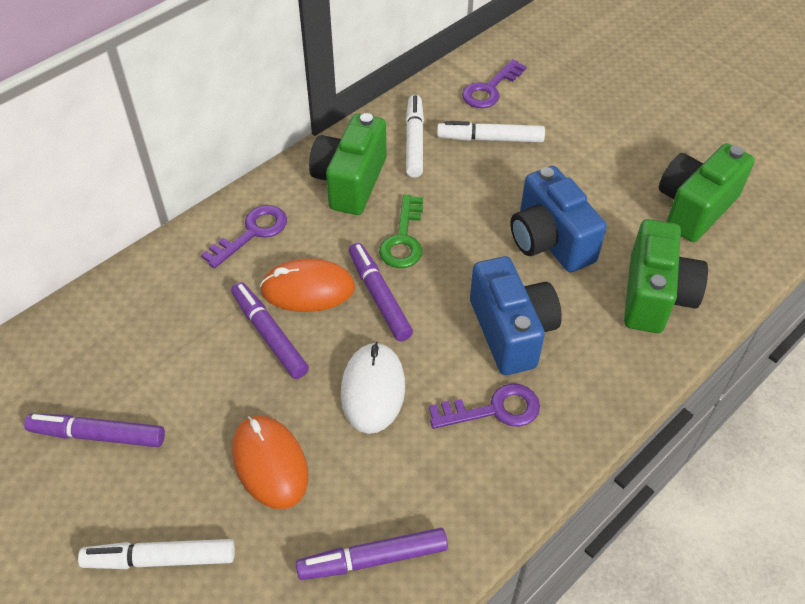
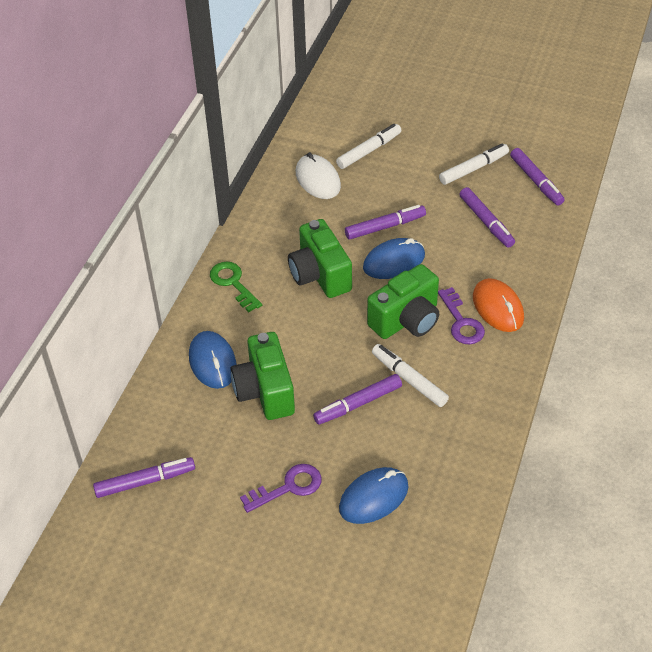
blue camera: [470,256,562,375] [510,166,607,272] = 2 -> none = 0
blue mouse: none = 0 -> [189,331,236,389] [339,467,409,524] [363,238,425,279] = 3
orange mouse: [232,416,308,509] [260,258,355,312] = 2 -> [473,278,524,332] = 1
purple key: [201,205,287,268] [429,384,540,429] [462,59,527,108] = 3 -> [240,464,321,513] [438,287,485,344] = 2
purple marker: [24,414,165,447] [231,282,309,379] [296,527,448,580] [349,243,413,341] = 4 -> [93,457,195,498] [313,374,402,425] [345,205,426,240] [459,187,515,248] [510,148,564,205] = 5

